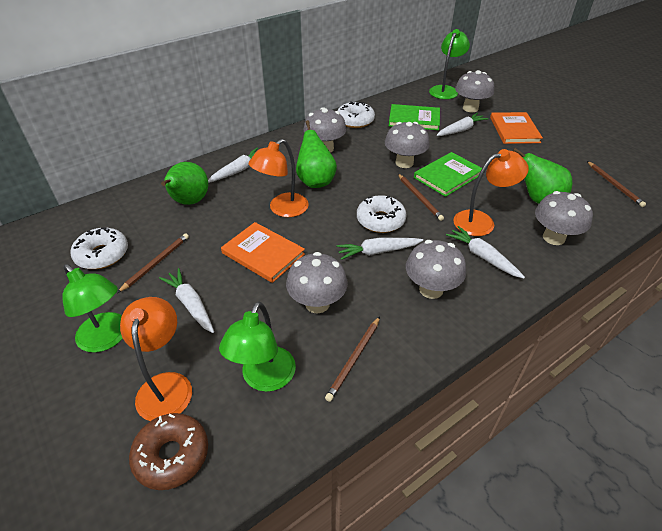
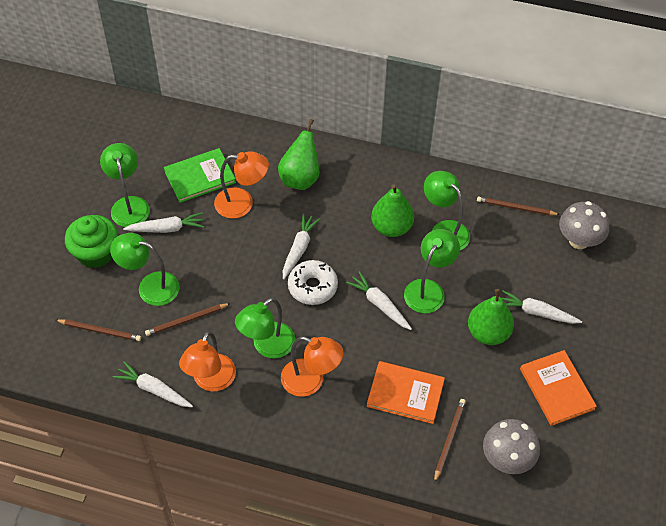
brown donut: [129,413,208,490] = 1 -> none = 0
green book: [389,104,440,130] [414,152,482,197] = 2 -> [164,148,236,203] = 1
green cupcake: none = 0 -> [65,215,118,268] = 1
green lamp: [62,264,123,353] [219,301,296,392] [429,29,470,99] = 3 -> [100,143,150,227] [110,233,180,306] [235,298,295,358] [404,229,460,313] [424,171,470,250] = 5
grey mushroom: [286,252,348,313] [304,107,346,153] [385,122,430,168] [406,240,466,299] [455,70,494,112] [535,191,593,245] = 6 -> [483,419,540,474] [559,201,609,249] = 2
white donut: [70,228,128,269] [337,102,375,128] [357,195,407,233] = 3 -> [288,260,338,305] = 1

